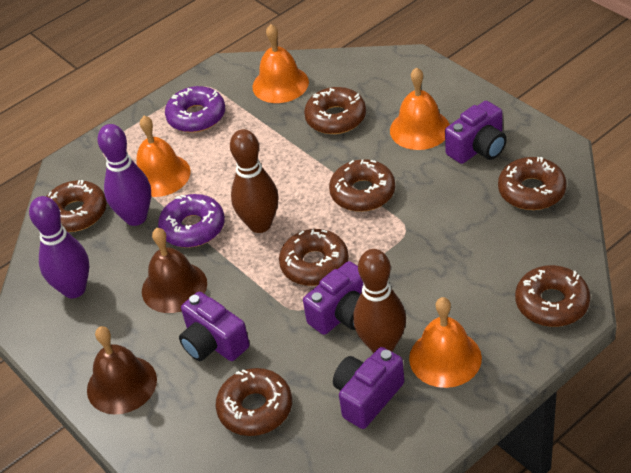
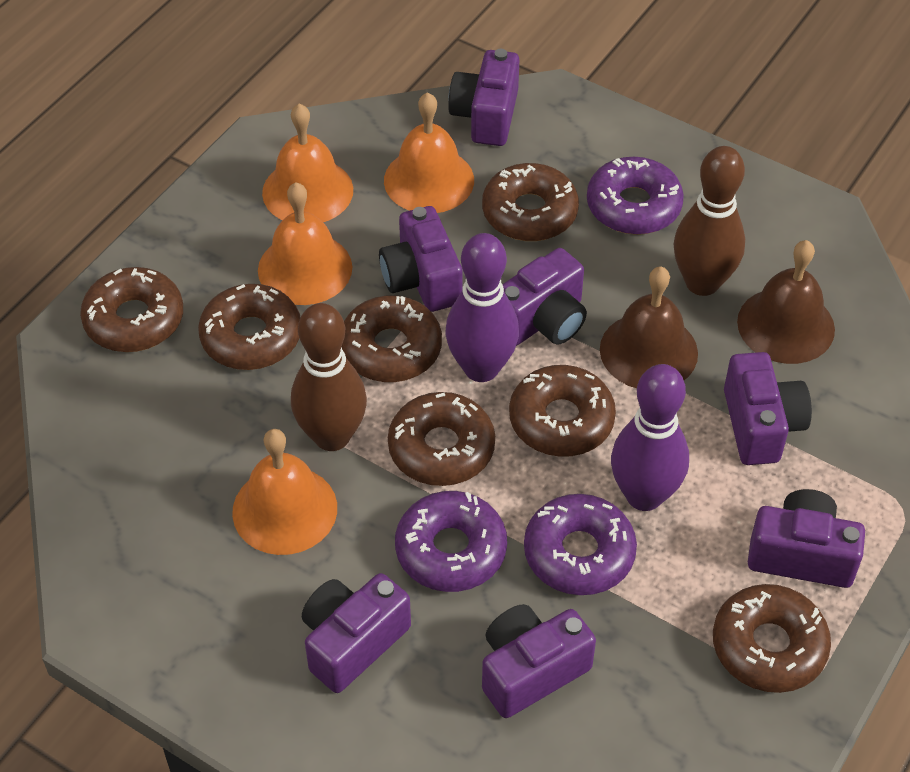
purple camera: [179,292,250,361] [303,261,363,335] [333,347,404,429] [445,101,507,164] = 4 -> [302,573,411,693] [379,206,463,312] [448,49,519,146] [482,604,596,718] [502,248,587,346] [724,352,812,465] [748,489,865,588] = 7
purple donut: [158,194,225,248] [165,86,225,133] = 2 -> [395,491,507,592] [524,494,637,595] [587,157,684,235] = 3

